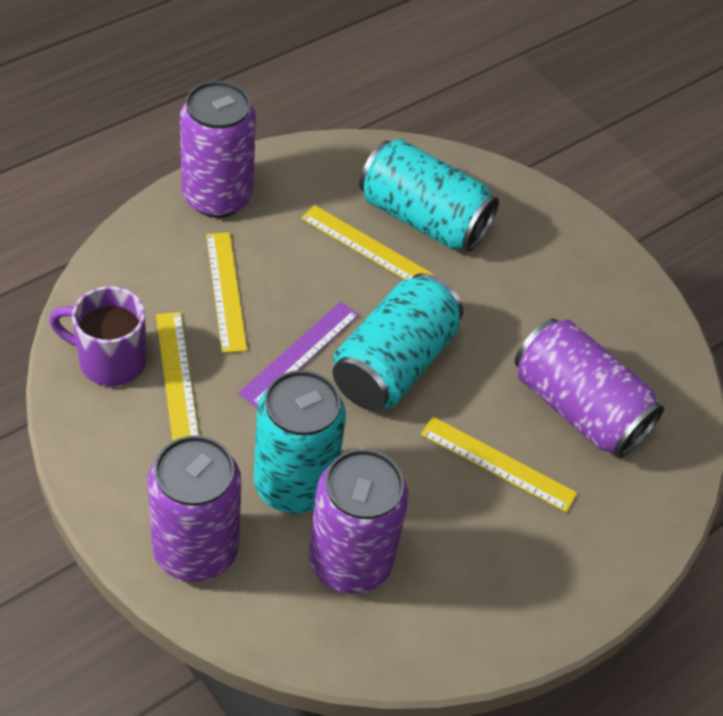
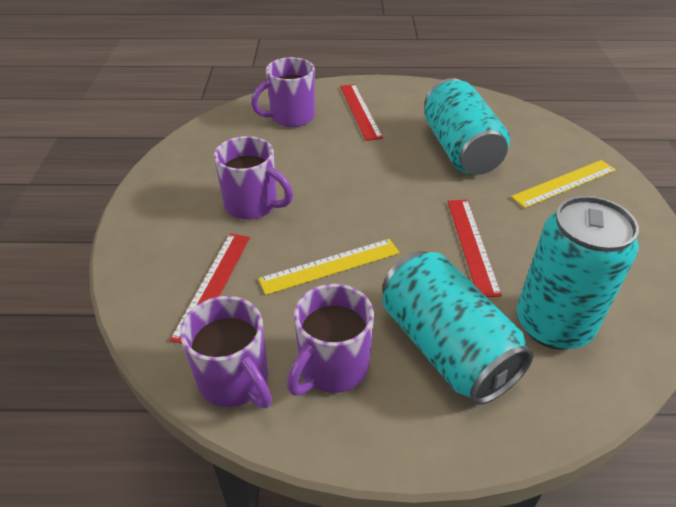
purple can: [147,435,241,582] [180,81,256,218] [309,449,409,594] [515,318,664,458] = 4 -> none = 0
purple mug: [49,286,146,386] = 1 -> [180,296,272,408] [214,136,293,220] [251,57,315,127] [287,284,374,396] = 4
purple ruler: [238,302,359,408] = 1 -> none = 0
red ruler: none = 0 -> [170,234,250,344] [340,84,383,141] [447,200,502,297] = 3
yellow ruler: [156,312,199,441] [206,233,247,353] [301,205,434,280] [421,417,577,512] = 4 -> [258,239,400,295] [511,160,616,208] = 2

